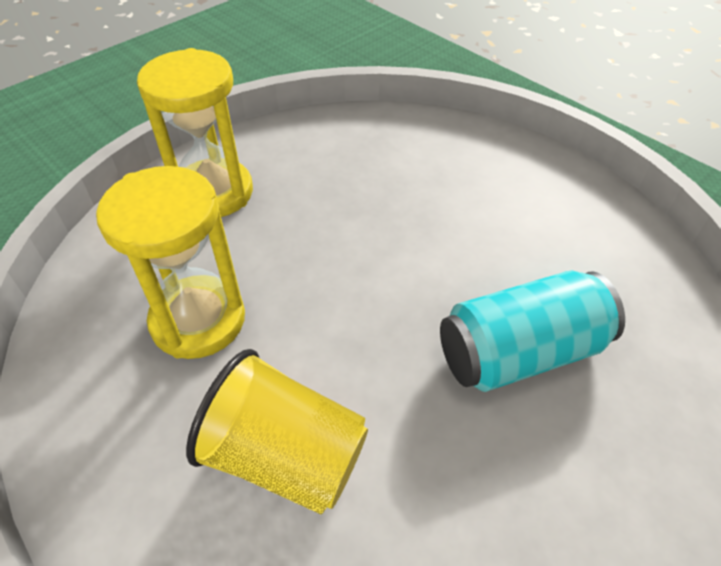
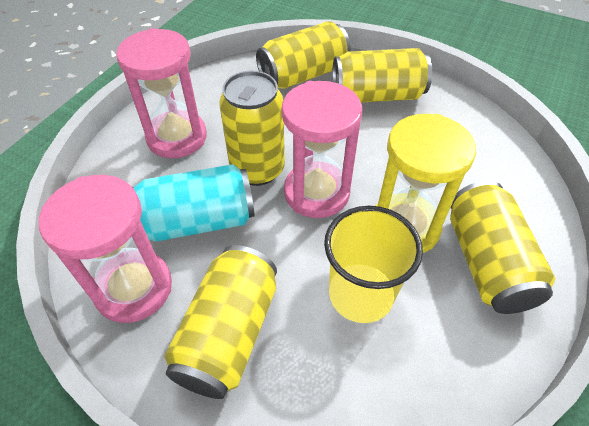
pink hourglass: none = 0 -> [39,175,172,323] [116,28,207,158] [282,81,362,218] = 3
yellow can: none = 0 -> [165,245,277,399] [219,71,285,186] [256,21,351,89] [333,48,432,102] [450,181,555,314] = 5
yellow hourglass: [96,166,245,359] [137,48,253,217] = 2 -> [375,114,476,253] = 1

